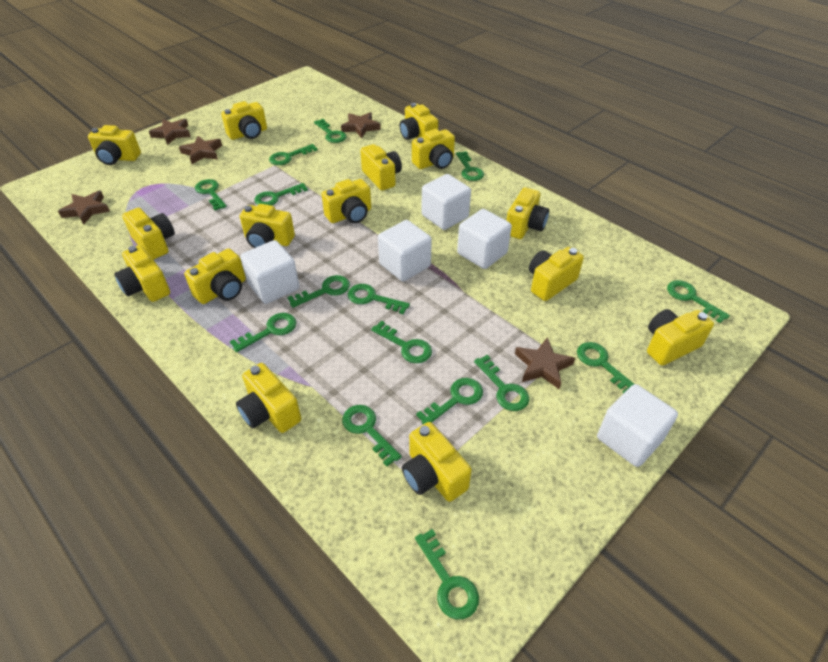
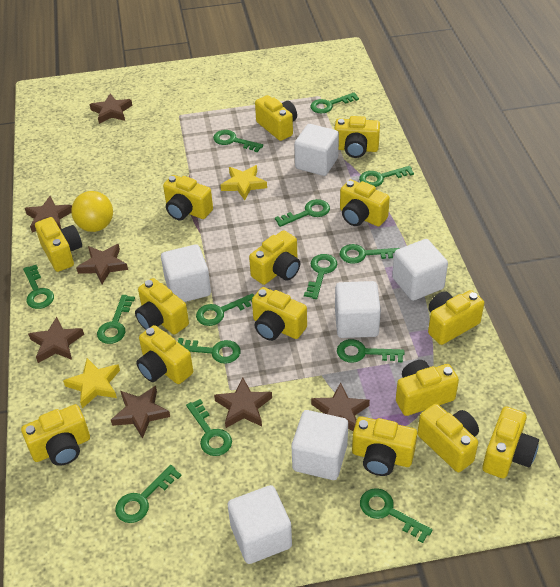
brown star: [58,191,110,225] [149,119,191,145] [179,136,222,164] [341,112,381,138] [515,337,575,389] = 5 -> [25,196,72,232] [28,317,84,363] [76,244,128,284] [90,94,132,124] [111,386,170,439] [214,377,272,428] [311,382,370,431] = 7
green key: [195,179,227,210] [230,313,296,352] [255,183,308,206] [269,144,318,165] [287,275,350,308] [314,119,347,143] [342,405,401,466] [348,284,410,314] [371,321,432,363] [415,529,479,619] [416,378,483,424] [456,151,484,181] [474,355,529,411] [577,342,634,394] [667,280,730,323] = 15 -> [23,265,54,309] [97,295,135,344] [115,465,182,523] [178,338,240,364] [186,399,232,456] [196,293,254,326] [213,130,263,152] [275,199,330,227] [304,254,337,299] [310,93,359,113] [337,339,404,363] [340,244,400,264] [359,166,414,187] [360,488,432,543] = 14
white cube: [240,240,299,304] [378,220,432,282] [421,174,471,230] [457,209,512,269] [597,384,678,467] = 5 -> [161,244,211,302] [228,485,292,564] [291,410,348,480] [294,124,339,176] [335,281,381,338] [392,239,448,301] = 6
yellow ball: none = 0 -> [71,191,113,232] = 1
yellow star: none = 0 -> [63,358,120,408] [220,165,267,200] = 2

